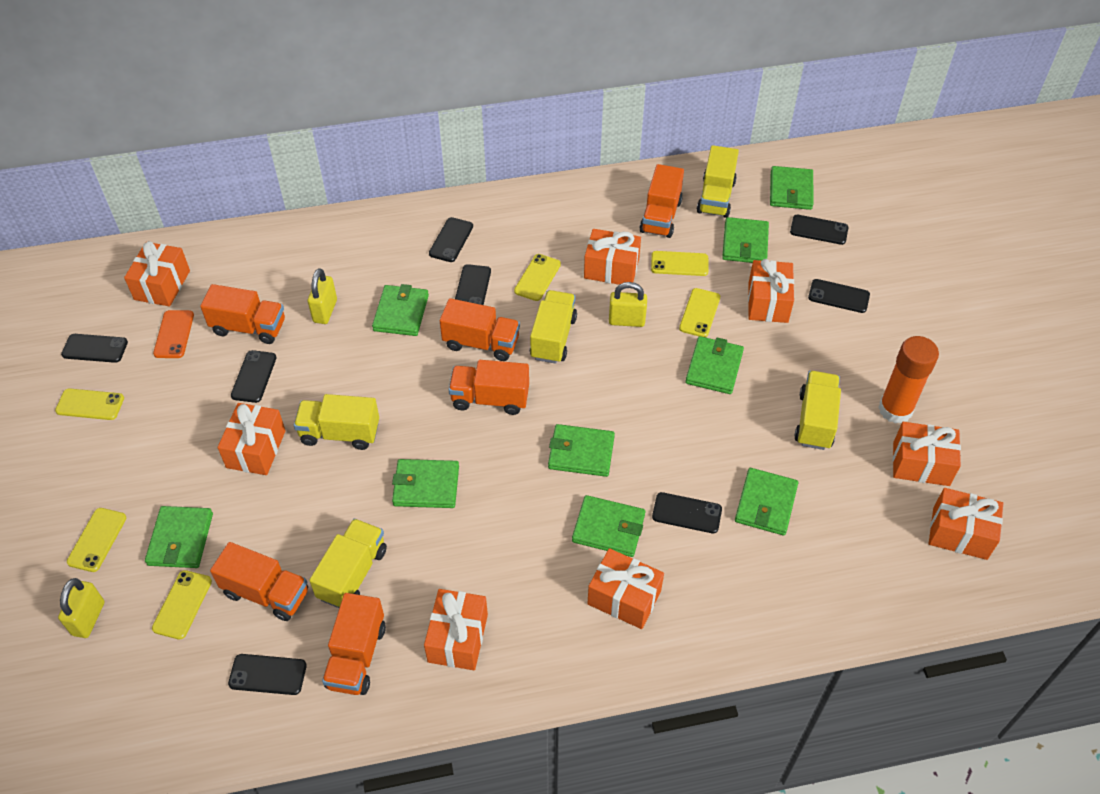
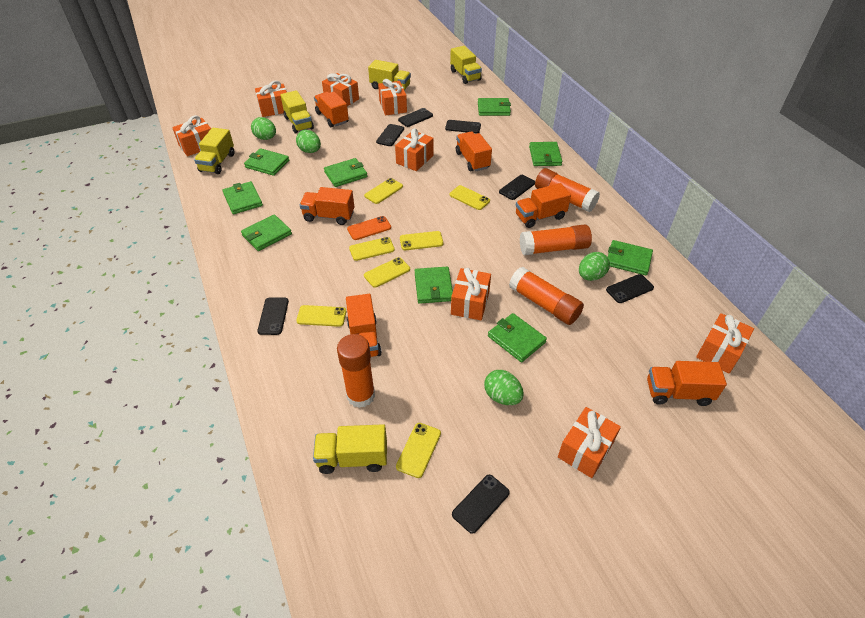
black phone: [61,334,128,363] [228,654,307,695] [231,350,277,403] [429,217,473,262] [455,264,491,305] [652,492,722,533] [790,215,848,245] [808,279,870,313] = 8 -> [257,298,289,335] [376,124,404,146] [398,108,433,127] [445,120,481,133] [452,475,510,534] [499,175,535,200] [606,274,654,303] = 7
green egg: none = 0 -> [251,117,276,140] [296,130,321,153] [484,370,524,405] [579,252,610,281] = 4
orange glue stick: [878,336,939,424] = 1 -> [337,334,375,408] [509,267,584,325] [520,225,592,255] [535,168,600,212] = 4
yellow padlock: [58,578,104,638] [308,268,337,324] [609,282,647,327] = 3 -> none = 0
yellow phone: [55,388,124,420] [67,508,126,572] [152,570,212,640] [514,254,561,301] [651,251,709,276] [679,288,720,337] = 6 -> [296,305,346,327] [349,237,395,261] [364,178,403,204] [364,257,410,288] [396,423,441,478] [400,231,443,250] [449,185,490,210] = 7

